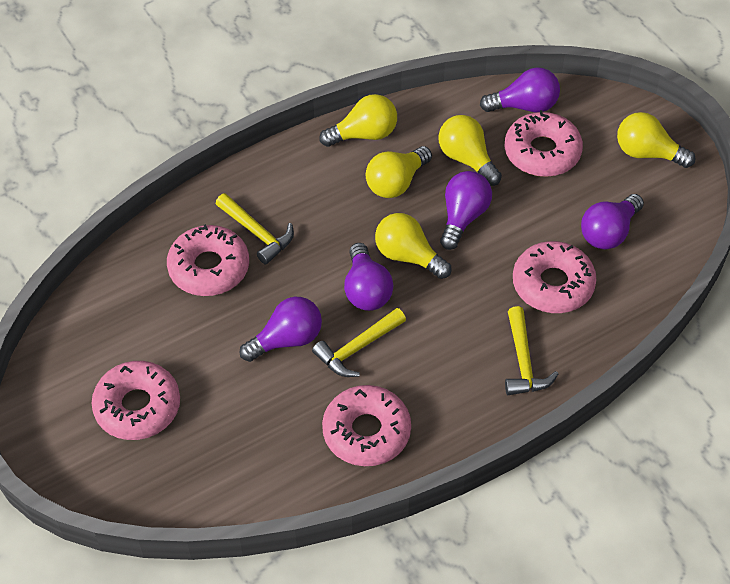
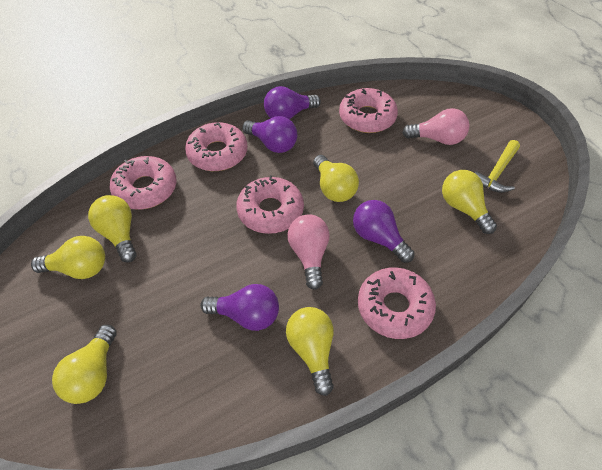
pink light bulb: none = 0 -> [287,215,330,290] [402,108,469,145] = 2
purple light bulb: [239,297,322,362] [344,243,393,311] [440,171,492,250] [480,67,560,113] [581,194,644,249] = 5 -> [200,284,279,331] [242,116,297,153] [264,86,321,120] [353,200,415,263] = 4
yellow hammer: [216,193,294,265] [312,308,406,377] [505,306,558,395] = 3 -> [475,140,520,193] = 1
yellow light bulb: [319,94,397,147] [366,146,432,198] [375,213,452,279] [438,115,502,186] [617,112,696,168] = 5 -> [31,236,105,279] [52,325,117,404] [88,195,137,263] [286,307,334,396] [313,155,359,202] [442,170,497,234] = 6

